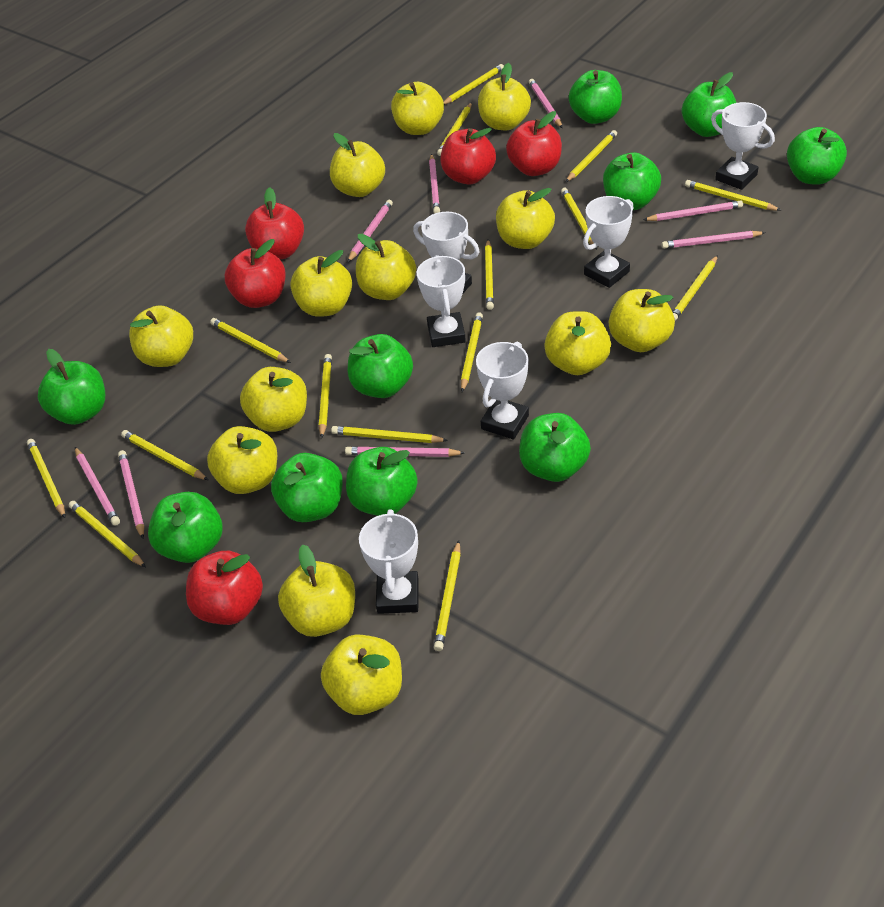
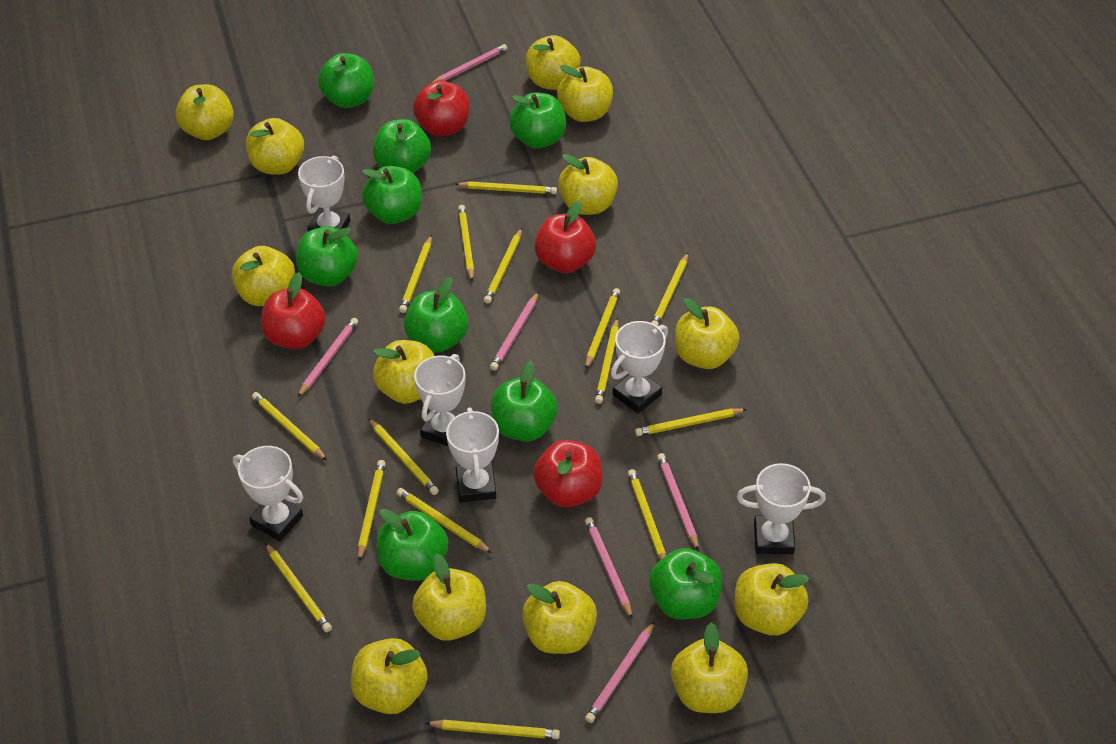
green apple: [38,349,105,425] [148,492,222,563] [271,453,343,522] [346,447,418,516] [348,334,413,398] [519,413,591,482] [569,70,622,124] [603,152,661,210] [682,72,736,137] [787,127,847,185] = 10 -> [296,226,358,286] [318,53,374,108] [362,166,422,224] [373,119,431,173] [377,509,448,581] [404,277,469,352] [491,361,558,441] [509,92,566,149] [649,548,722,619] = 9
pink pencil: [75,447,120,526] [118,450,144,539] [345,447,465,457] [348,200,393,262] [429,154,440,213] [529,79,562,128] [643,200,743,221] [662,231,766,249] = 8 -> [298,318,358,397] [433,44,507,82] [490,292,539,370] [585,517,633,619] [585,621,655,723] [657,453,699,551] = 6
red apple: [186,551,263,625] [225,239,285,308] [245,187,304,260] [441,128,496,185] [506,111,562,176] = 5 -> [261,272,326,350] [413,80,470,136] [533,440,603,507] [535,200,596,273] = 4

